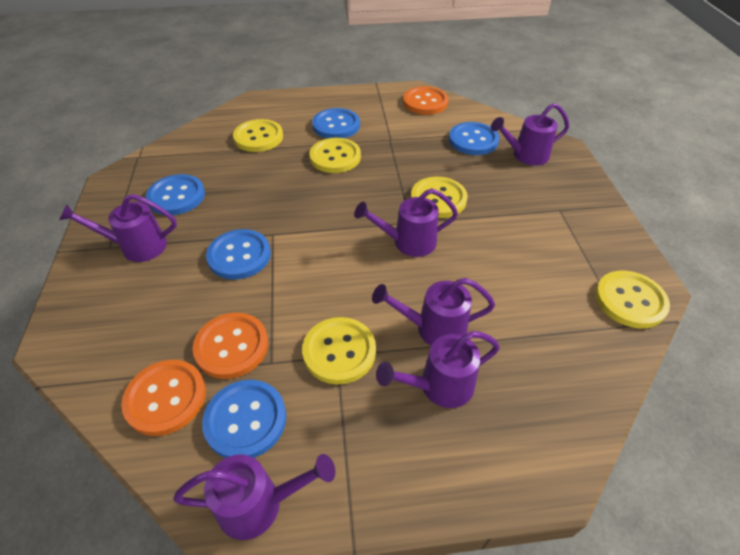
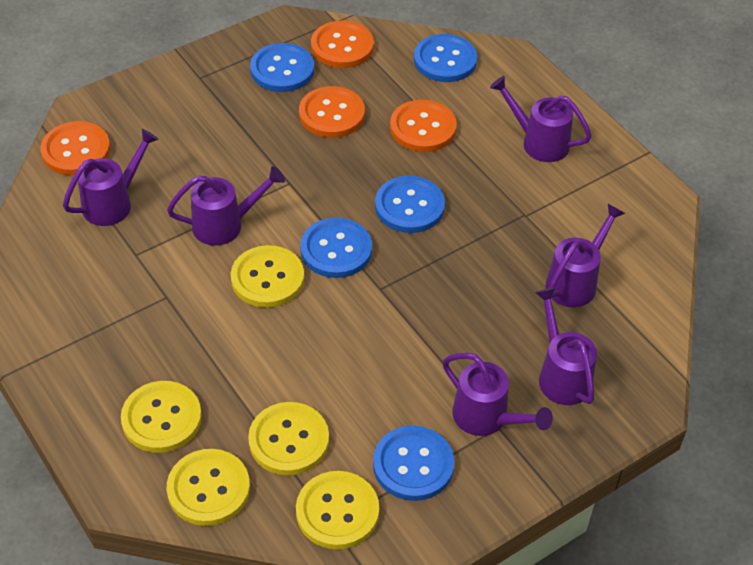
orange button: [121,360,206,436] [193,313,268,379] [403,86,448,115] = 3 -> [41,121,110,175] [299,86,365,138] [311,21,374,68] [390,100,457,152] = 4

